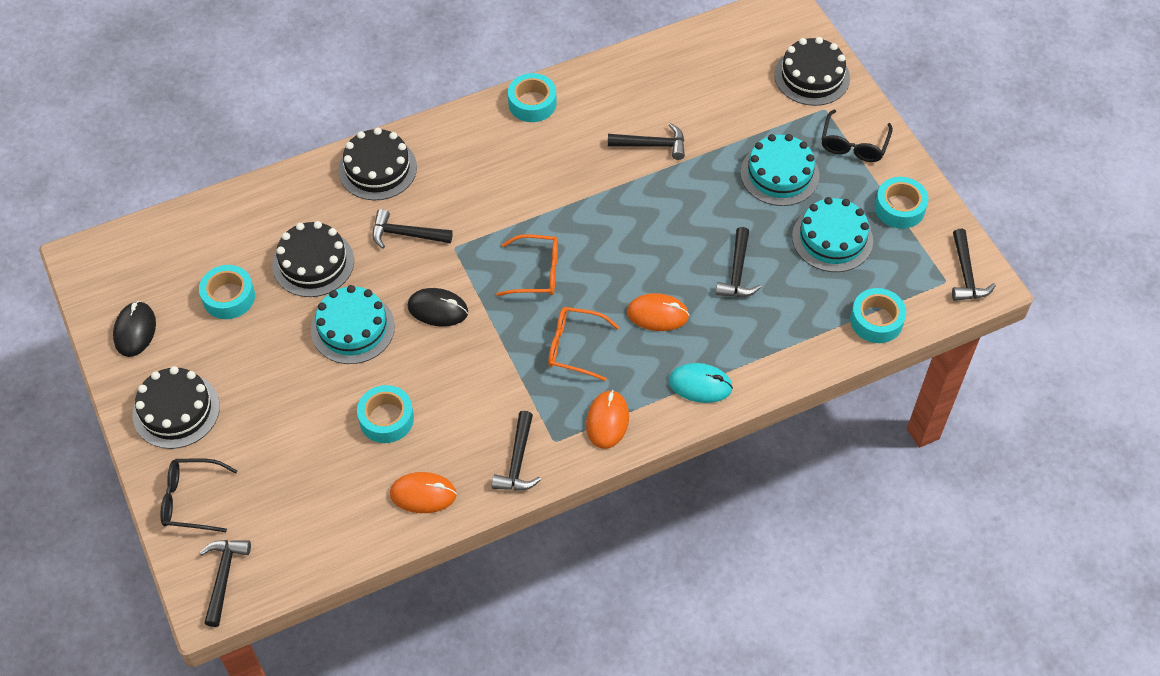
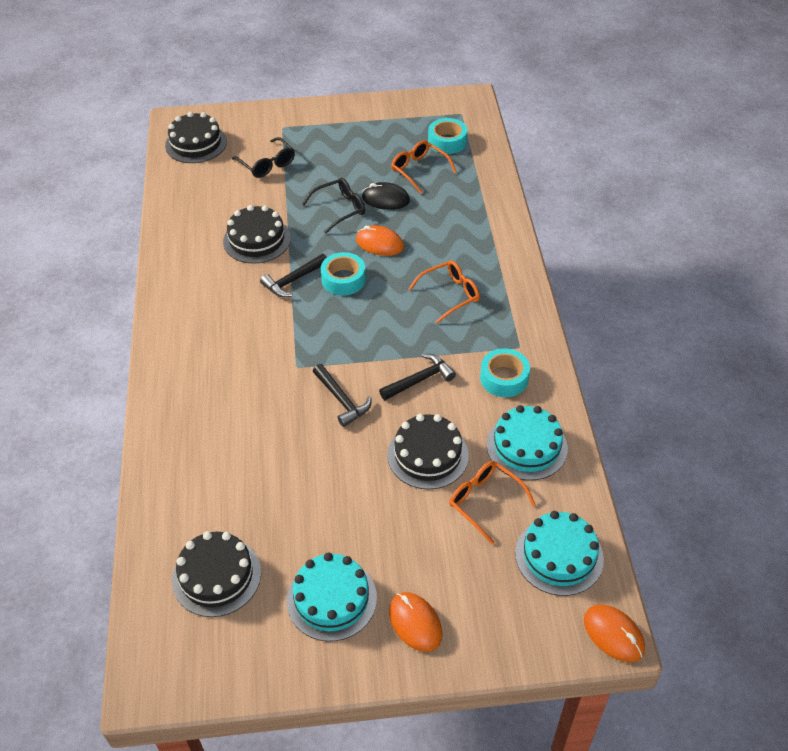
black hammer: [199,540,251,627] [372,209,453,249] [492,411,541,490] [608,123,685,160] [716,227,761,297] [952,229,996,301] = 6 -> [260,254,327,297] [313,364,372,427] [379,354,456,400] = 3
black mouse: [113,301,156,357] [407,288,468,326] = 2 -> [362,182,410,210] = 1
orange glasses: [496,234,558,296] [548,307,619,381] = 2 -> [391,140,457,194] [409,261,480,323] [449,461,536,545] = 3
turquoise mouse: [669,363,733,403] = 1 -> none = 0
turquoise tape: [199,265,255,319] [357,385,414,443] [508,73,557,122] [850,288,906,343] [875,177,929,229] = 5 -> [321,252,366,296] [428,118,467,154] [480,348,530,397] = 3

